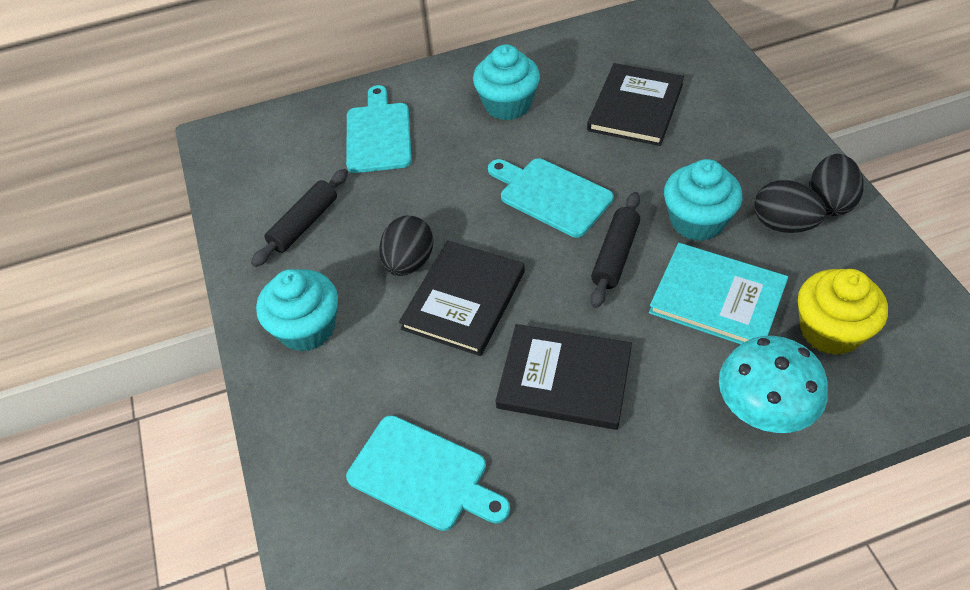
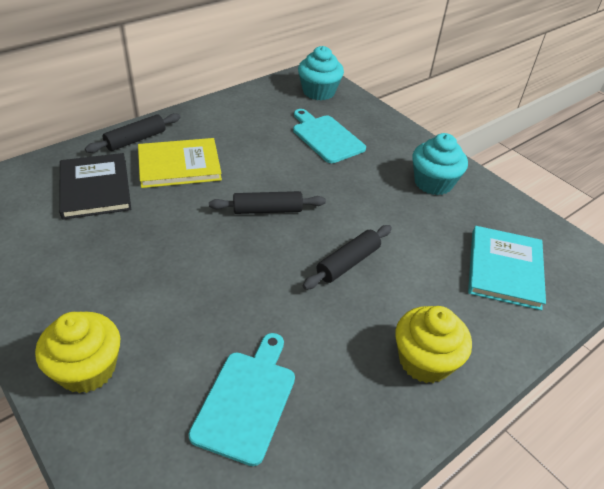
black book: [399,240,525,356] [496,324,632,430] [587,63,684,146] = 3 -> [59,153,131,220] = 1
black egg: [379,215,434,276] [754,180,827,233] [809,154,864,216] = 3 -> none = 0
black rolling pin: [251,169,348,267] [591,192,640,308] = 2 -> [85,113,180,153] [209,191,326,214] [303,225,392,290] = 3
turquoise cupcake: [256,269,338,352] [473,44,540,120] [664,159,742,241] = 3 -> [298,46,344,100] [412,133,468,195] = 2
turquoise cutting board: [346,85,412,173] [346,415,510,531] [488,158,613,238] = 3 -> [189,333,295,466] [293,109,366,163] = 2
turquoise mushroom: [719,336,828,433] = 1 -> none = 0
yellow book: none = 0 -> [138,138,222,188] = 1
yellow cupcake: [798,269,888,355] = 1 -> [35,312,120,393] [395,306,472,383] = 2

